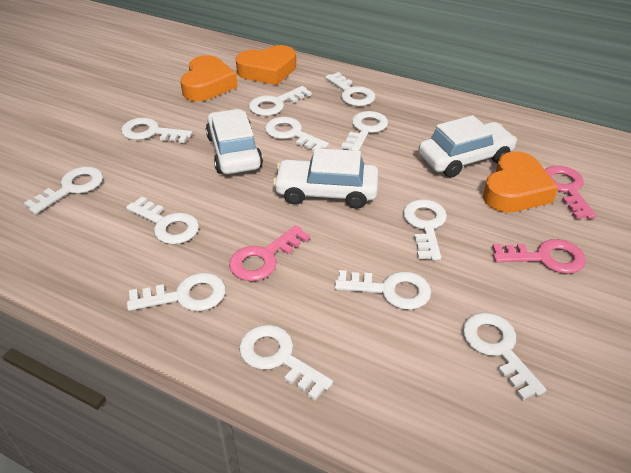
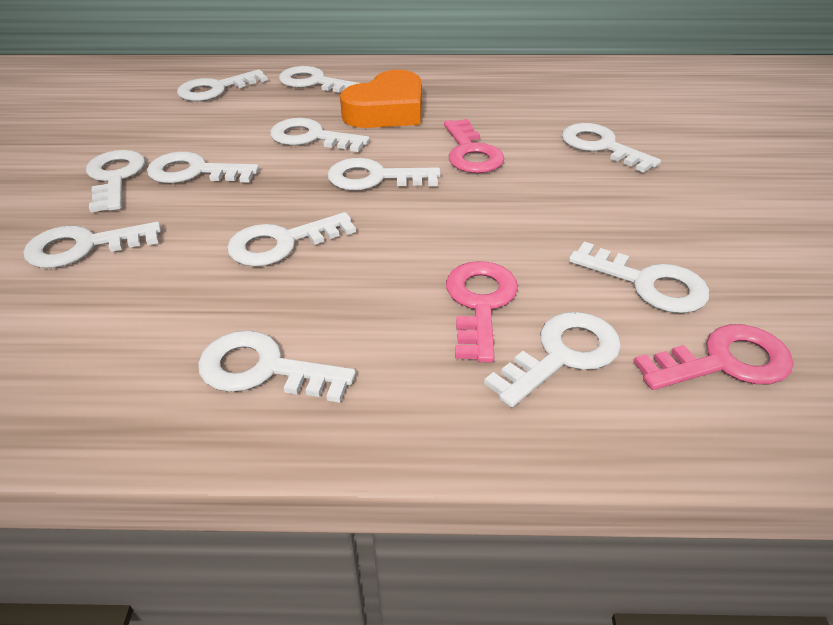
orange heart: [180,55,238,101] [236,45,296,85] [483,151,558,213] = 3 -> [340,70,422,128] = 1
white car: [206,109,263,174] [273,148,379,209] [418,115,517,178] = 3 -> none = 0

